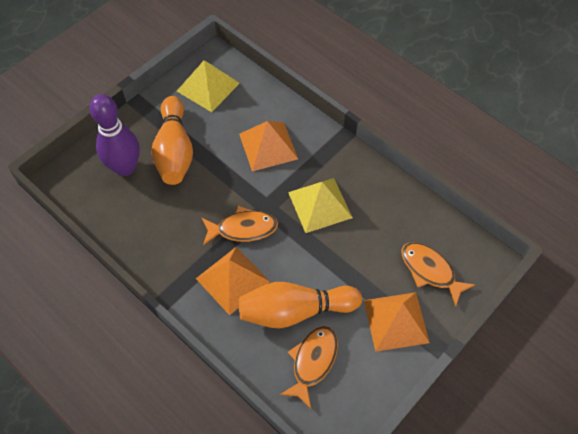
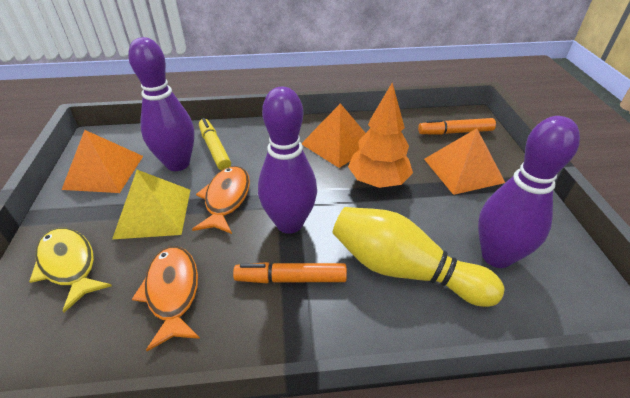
orange bowling pin: [151,96,193,185] [238,282,362,329] = 2 -> none = 0
orange fish: [202,206,278,245] [280,326,338,409] [402,242,475,306] = 3 -> [132,246,200,351] [192,166,250,234] = 2
orange marker: none = 0 -> [233,262,347,283] [418,118,496,135] = 2
orange tree: none = 0 -> [348,83,413,188] = 1
purple bowling pin: [89,94,140,176] = 1 -> [128,37,195,171] [258,87,317,234] [478,116,580,268] = 3
yellow bowling pin: none = 0 -> [332,207,505,307] = 1
yellow fish: none = 0 -> [29,228,112,313] = 1
yellow marker: none = 0 -> [199,118,231,170] = 1
yellow pyramid: [177,60,240,112] [288,178,353,233] = 2 -> [112,170,190,239] = 1

